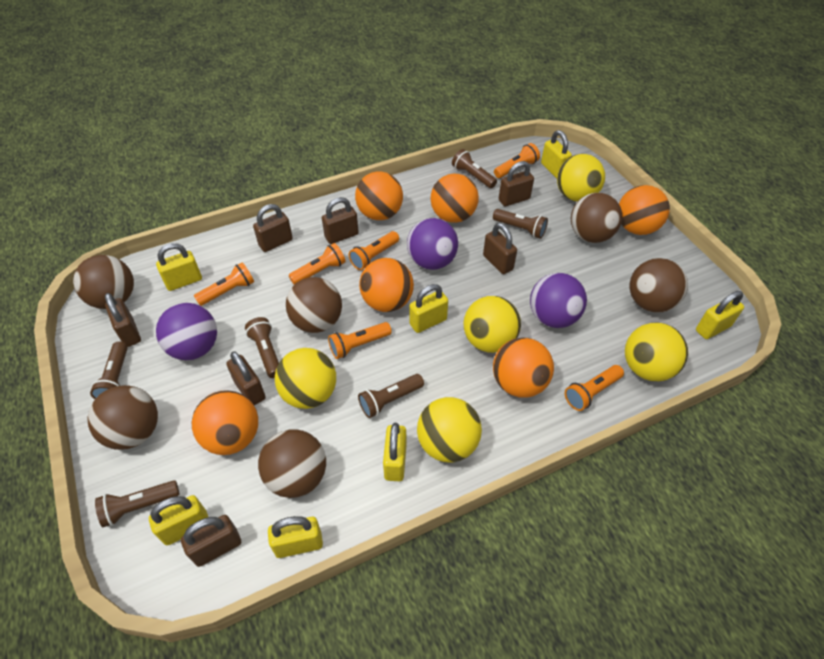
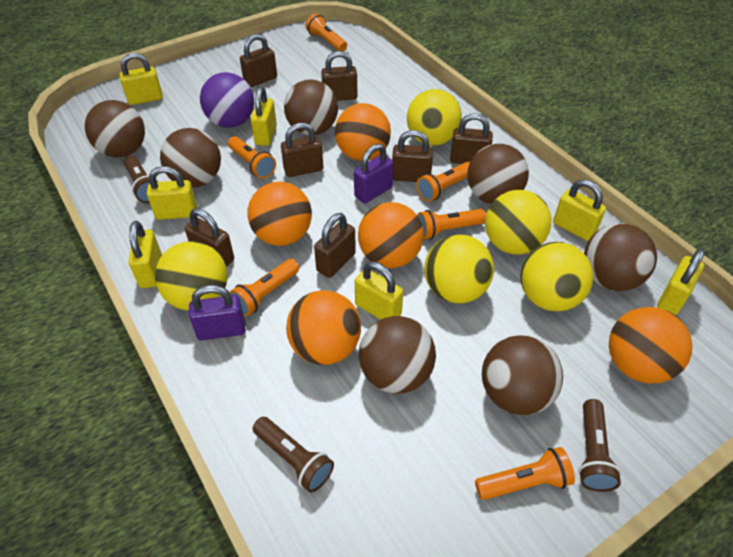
brown ball: [73,255,134,309] [87,385,158,450] [258,429,326,498] [286,277,342,333] [571,193,622,243] [630,258,688,312] = 6 -> [85,100,145,157] [160,128,221,188] [284,79,338,135] [359,316,436,394] [467,144,529,204] [482,335,563,415] [584,223,657,291] = 7
brown flashlight: [90,341,128,399] [95,480,180,527] [245,317,279,378] [358,374,424,418] [452,149,497,188] [493,209,548,239] = 6 -> [124,155,159,203] [253,417,334,492] [578,399,621,492] = 3
orange ball: [192,390,258,455] [355,172,403,220] [359,258,414,312] [431,174,479,223] [493,337,554,398] [619,185,670,235] = 6 -> [247,182,312,246] [286,290,361,365] [335,103,391,161] [358,202,424,268] [609,307,693,384] = 5
purple ball: [156,303,217,360] [407,218,458,270] [530,273,587,328] = 3 -> [200,72,254,128] = 1
purple padlock: none = 0 -> [189,285,245,341] [354,144,394,203] = 2

